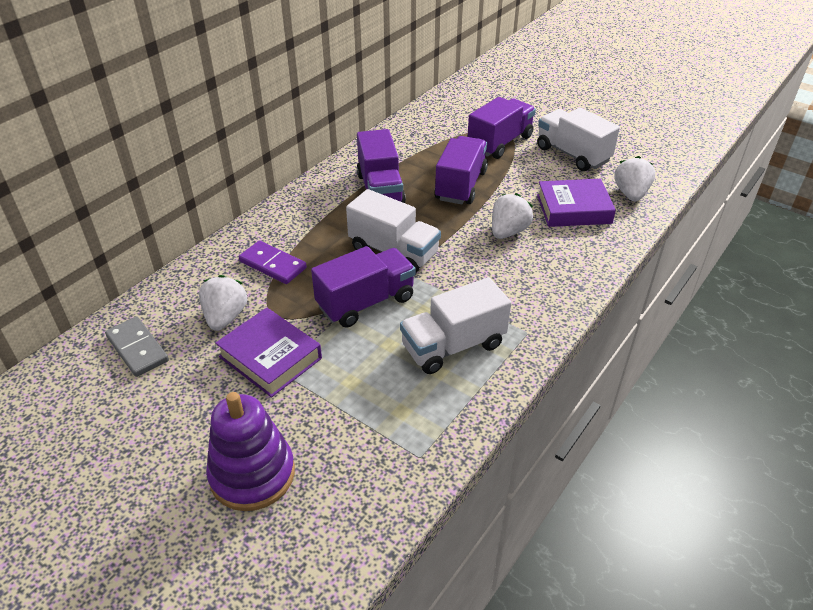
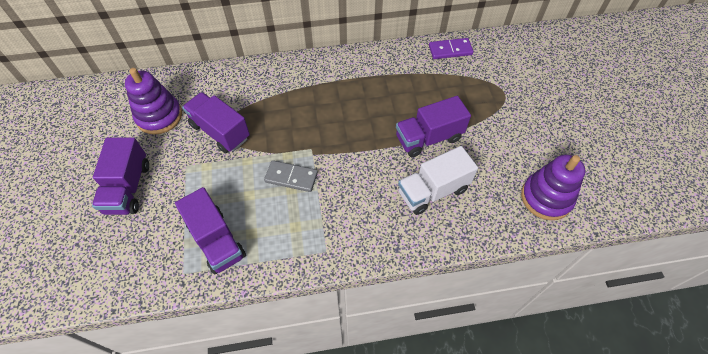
purple book: [215,308,322,398] [537,179,616,227] = 2 -> none = 0
purple stacking toy: [206,392,295,511] = 1 -> [125,68,182,135] [521,154,585,220] = 2
white strawberry: [199,275,247,331] [492,193,533,239] [614,156,655,201] = 3 -> none = 0
white truck: [346,189,441,273] [400,277,511,374] [537,108,620,171] = 3 -> [398,146,478,215] = 1

